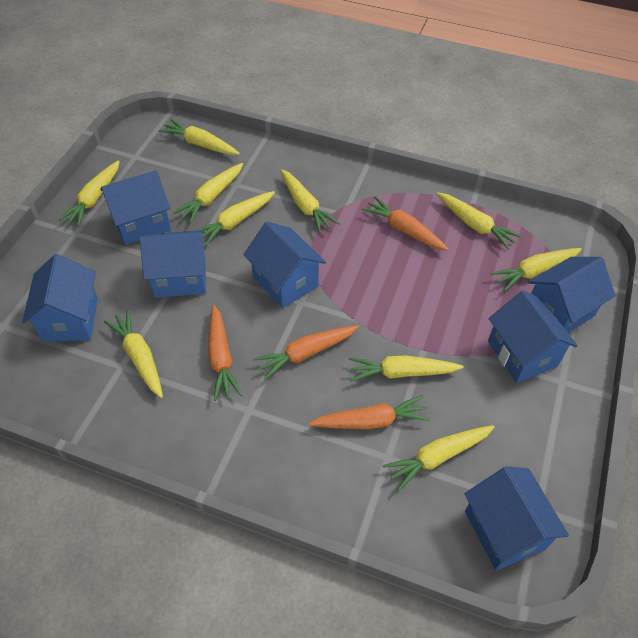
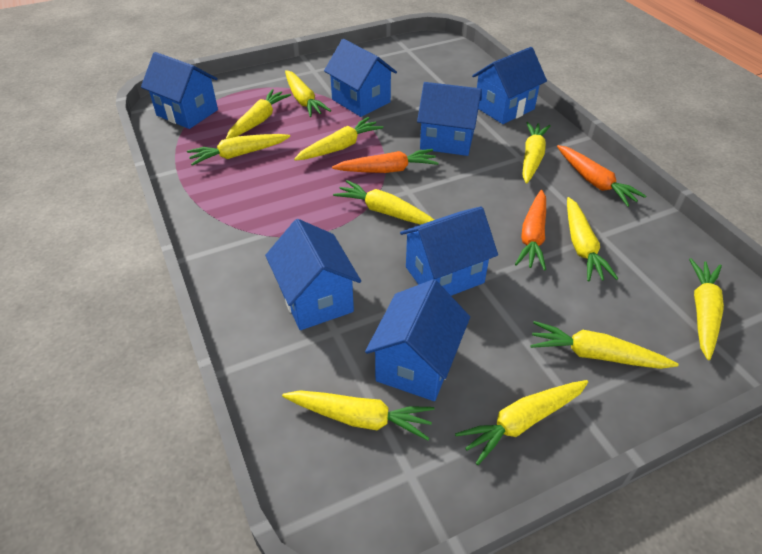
orange carrot: [208,305,242,401] [253,325,359,380] [309,395,430,429] [361,196,449,251] = 4 -> [332,149,438,173] [515,190,546,271] [557,145,646,207] = 3
yellow carrot: [58,160,120,227] [104,310,163,398] [159,119,240,155] [173,163,243,223] [195,191,275,246] [280,169,340,233] [348,355,464,382] [383,425,494,492] [437,192,522,250] [490,248,582,291] = 10 -> [187,134,290,166] [226,89,291,139] [282,390,434,441] [285,70,331,117] [294,117,383,161] [333,180,434,225] [455,380,588,465] [522,122,550,184] [530,321,679,369] [567,197,618,281] [689,258,724,360] = 11

